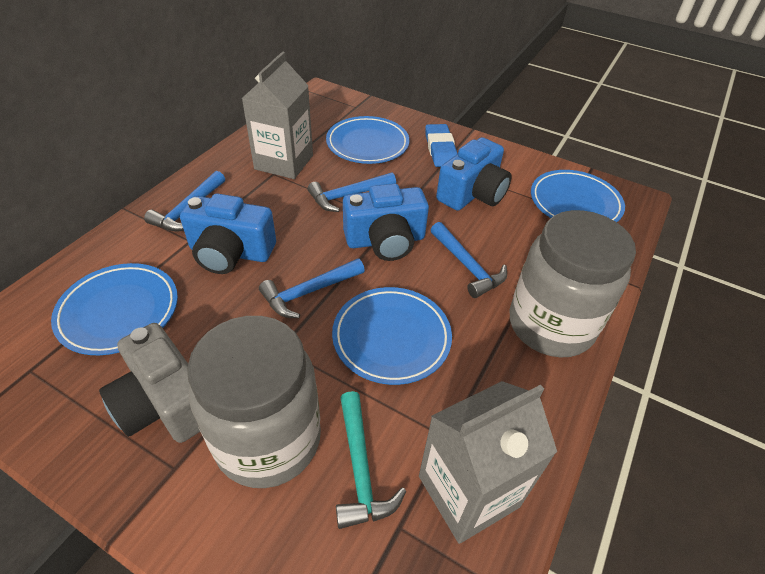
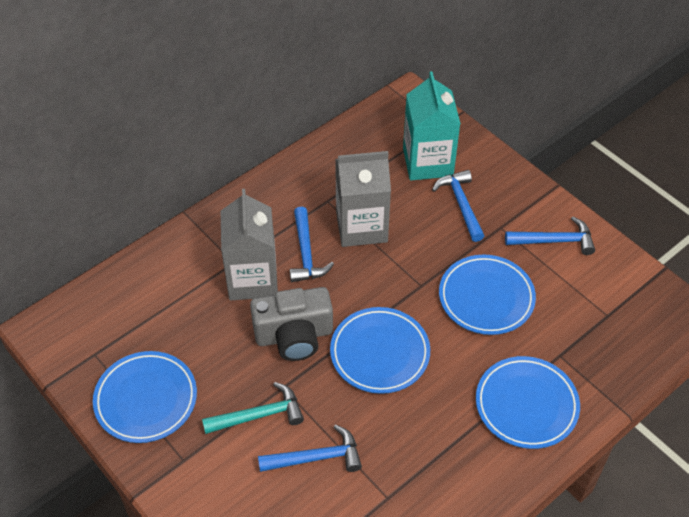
blue camera: [180,193,276,274] [343,183,429,261] [436,137,512,211] = 3 -> none = 0
blue eraser: [425,124,458,167] = 1 -> none = 0
grey jar: [187,316,321,488] [510,210,636,358] = 2 -> none = 0
turquoise carton: none = 0 -> [403,71,461,180] = 1

